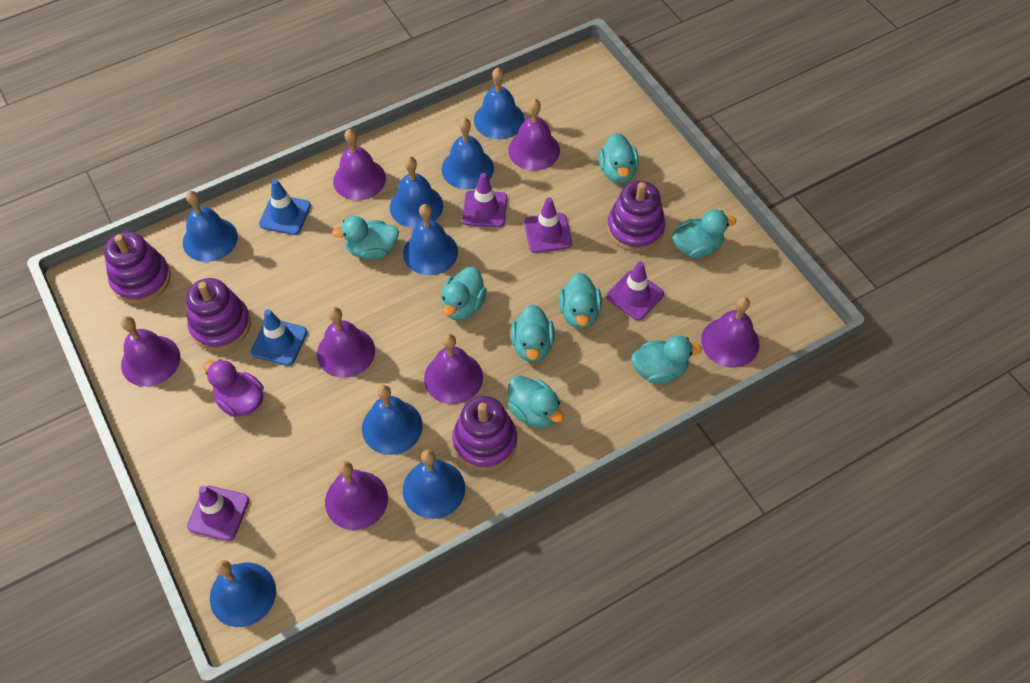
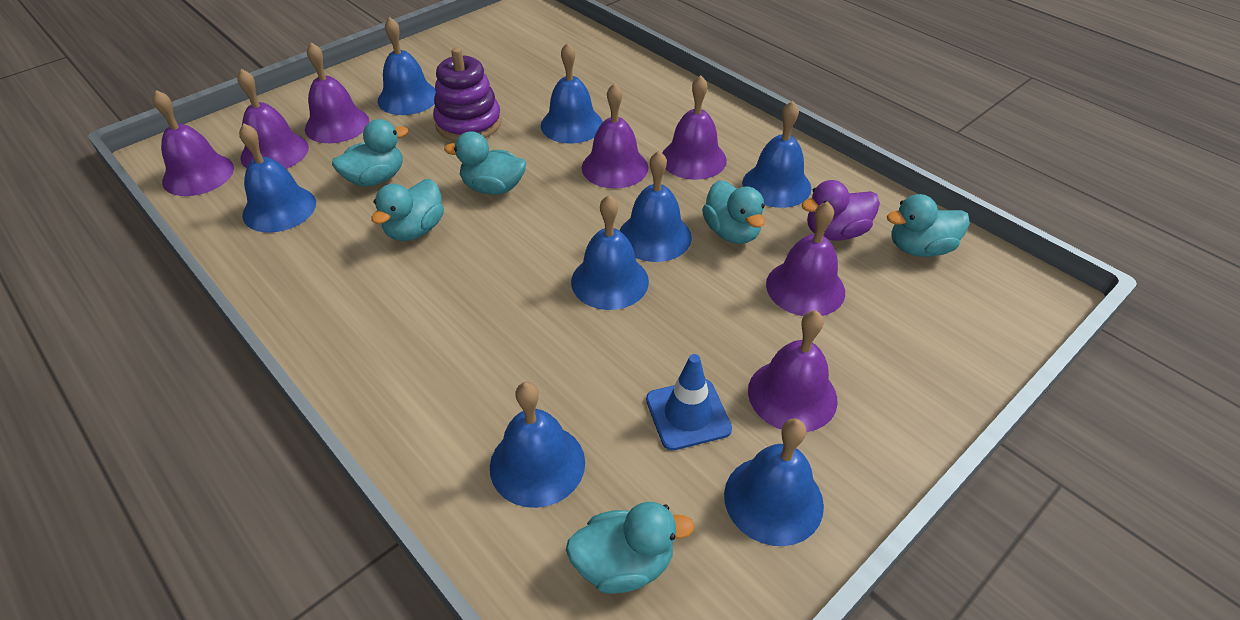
blue traffic cone: [251,309,307,366] [259,179,311,235] = 2 -> [646,354,732,451] = 1
purple stacking toy: [104,232,171,304] [186,278,251,351] [452,396,517,471] [607,181,665,252] = 4 -> [433,48,502,141] = 1
purple traffic cone: [187,486,249,541] [462,173,507,227] [524,197,572,253] [606,261,664,320] = 4 -> none = 0
turquoise duck: [332,216,399,259] [441,267,487,320] [508,375,564,428] [511,304,555,362] [559,272,602,329] [598,133,639,183] [631,335,702,384] [672,209,736,258] = 8 -> [332,119,408,187] [371,179,444,241] [444,131,526,195] [566,502,695,594] [702,180,765,244] [887,194,970,257] = 6

